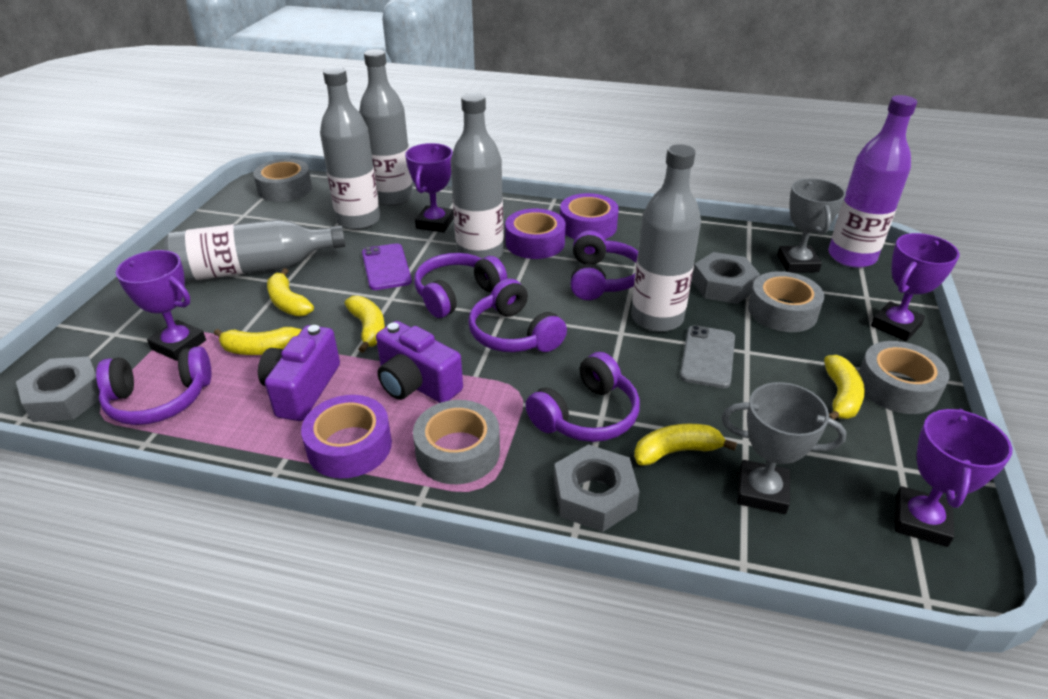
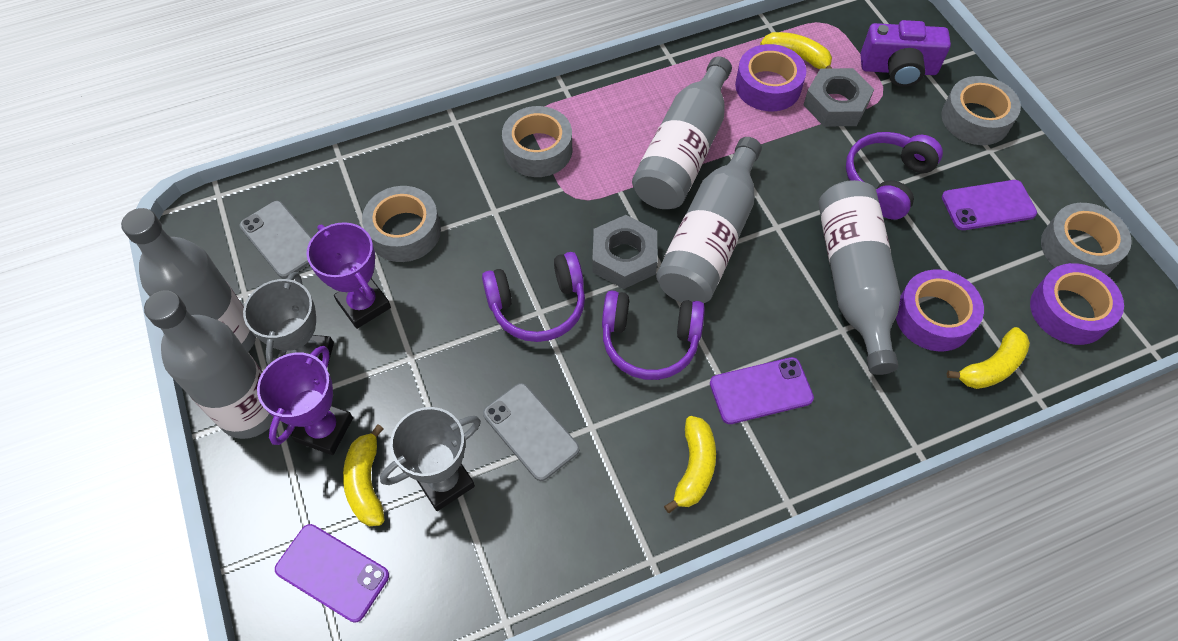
grey nut: [16,357,99,422] [554,444,640,532] [692,252,760,304] = 3 -> [592,215,657,289] [803,68,874,127] = 2
grey phone: [680,325,735,388] = 1 -> [240,201,312,279] [483,383,579,481] = 2
purple bottle: [828,95,917,268] = 1 -> none = 0
purple camera: [258,325,340,421] [376,321,463,403] = 2 -> [860,20,951,87] = 1
purple headphones: [96,346,212,425] [414,253,507,318] [468,279,567,352] [525,352,640,442] [570,230,638,300] = 5 -> [482,252,585,342] [602,290,705,380] [846,132,943,220] = 3
purple phone: [362,243,412,290] = 1 -> [275,524,389,623] [710,357,814,424] [942,180,1037,230] = 3
purple trophy: [116,250,206,361] [405,143,454,232] [871,233,960,342] [895,409,1012,547] = 4 -> [257,346,353,455] [306,222,391,329] = 2
yellow banana: [214,327,301,355] [267,268,314,316] [345,296,385,353] [634,424,737,466] [824,355,865,419] = 5 -> [343,424,385,526] [664,416,716,513] [760,32,832,69] [947,327,1030,389] = 4

